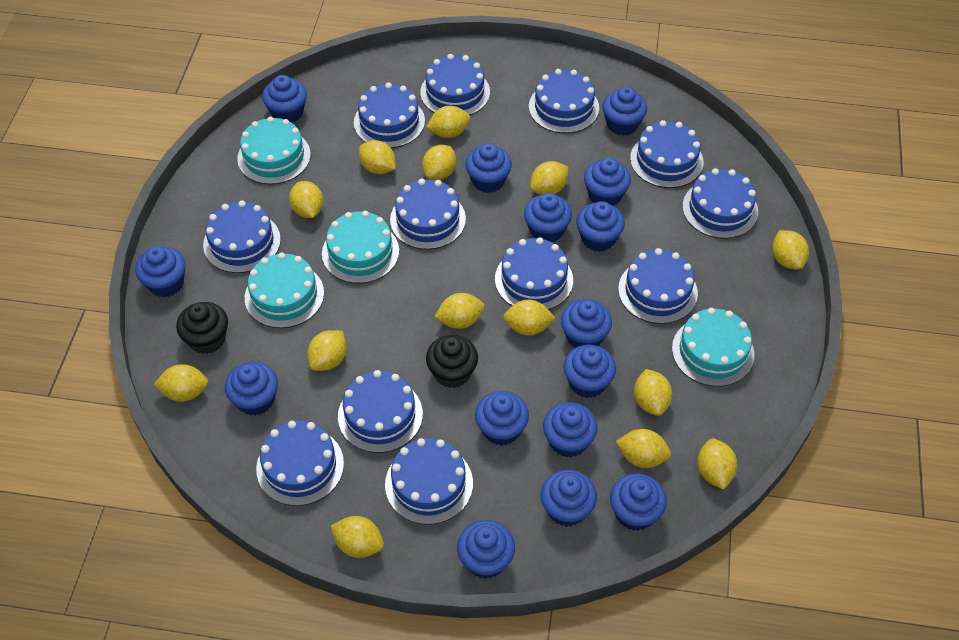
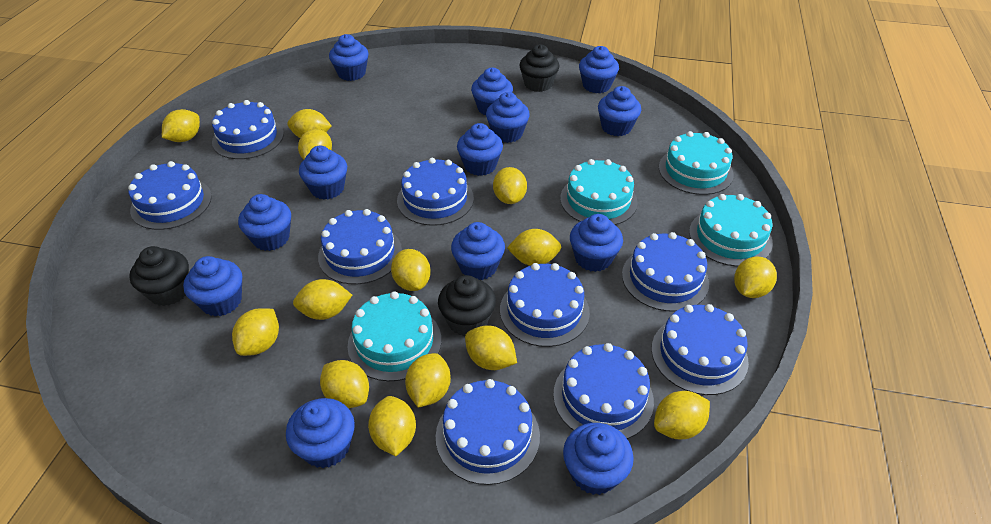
black cupcake: [176,302,228,354] [426,335,478,388] = 2 -> [129,246,189,306] [438,275,496,336] [519,45,559,92] = 3
blue cake: [203,200,281,273] [256,421,344,506] [338,370,423,453] [354,82,425,148] [385,438,473,525] [390,179,466,250] [420,54,490,115] [495,237,573,310] [529,69,599,133] [618,248,698,324] [630,120,703,188] [683,168,758,239] = 12 -> [128,161,212,230] [212,100,284,159] [318,209,402,284] [397,158,474,226] [436,379,540,485] [500,263,590,347] [553,343,654,439] [622,232,709,312] [651,304,749,395] = 9
blue cupcake: [135,246,186,297] [225,362,278,416] [262,75,307,123] [457,520,515,579] [465,143,512,193] [475,391,529,446] [524,193,572,242] [541,470,597,527] [543,402,597,458] [561,299,612,348] [563,345,616,398] [576,201,625,252] [584,158,631,206] [602,87,647,136] [610,473,667,531] = 15 -> [183,256,242,316] [238,194,291,251] [286,398,355,468] [299,146,347,200] [329,34,369,81] [451,222,505,280] [457,123,503,176] [471,68,513,115] [486,92,530,143] [563,423,634,495] [570,214,623,272] [579,46,619,93] [598,86,641,136] = 13

